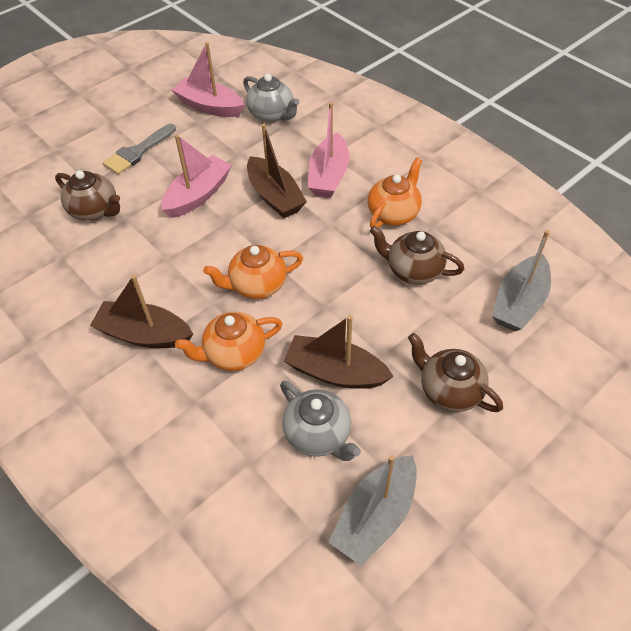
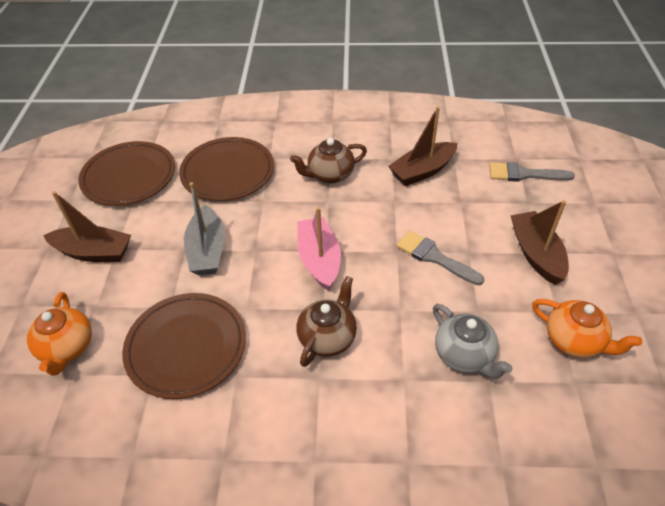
brown plate: none = 0 -> [78,141,175,206] [122,293,246,399] [179,137,274,201] = 3
brown teapot: [55,170,120,221] [370,226,464,285] [408,333,503,412] = 3 -> [290,138,367,183] [296,276,357,367] = 2
grey boat: [328,455,417,566] [492,230,551,331] = 2 -> [184,182,225,275] = 1
grey brush: [103,124,176,174] = 1 -> [396,231,484,285] [489,162,575,182] = 2
grey teapot: [243,74,300,122] [280,381,361,461] = 2 -> [433,304,512,379] = 1
orange teapot: [175,312,283,371] [203,245,303,299] [367,158,422,228] = 3 -> [27,292,92,376] [532,299,642,358] = 2
pink boat: [161,134,232,218] [172,42,244,117] [308,102,350,198] = 3 -> [297,207,341,290] = 1

